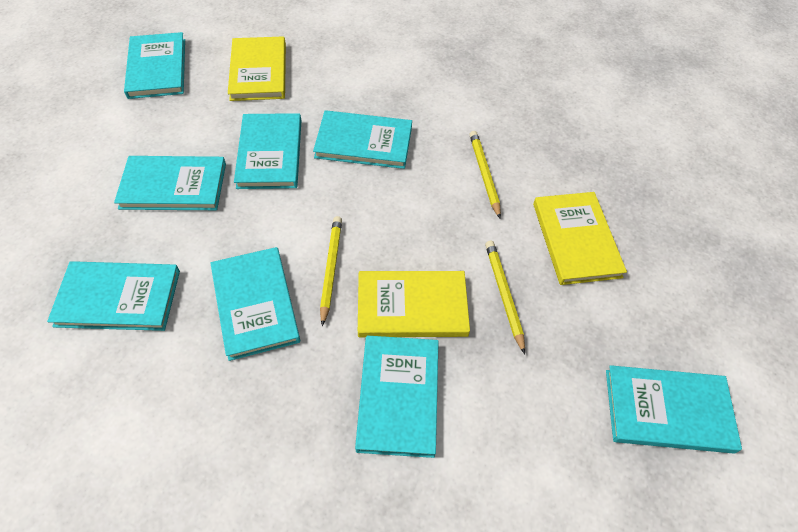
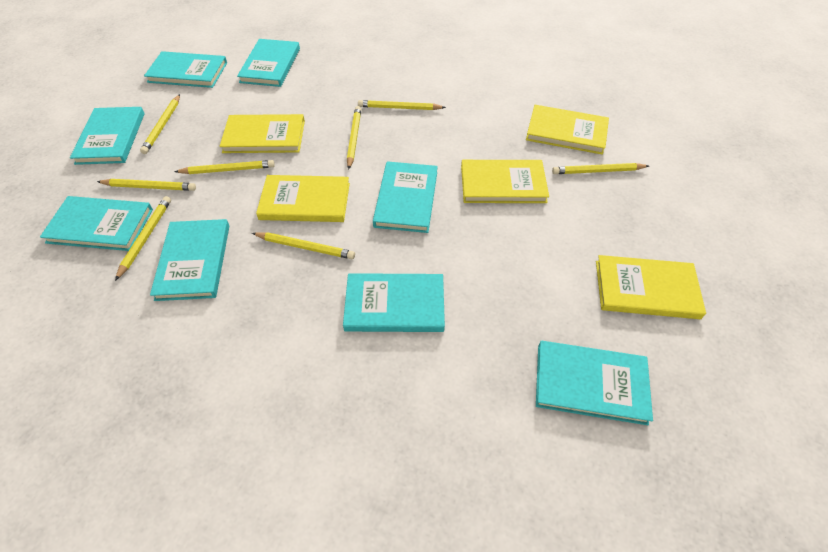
yellow book: [228,36,286,101] [358,271,470,337] [533,192,627,285] = 3 -> [220,114,305,153] [256,175,350,222] [461,160,549,203] [526,105,609,155] [596,255,706,319] = 5
yellow pencil: [320,216,342,327] [469,131,501,218] [485,241,525,354] = 3 -> [97,179,196,191] [115,196,171,281] [140,94,180,154] [174,160,275,174] [252,232,355,259] [347,106,361,170] [358,100,446,110] [552,163,649,174] = 8

